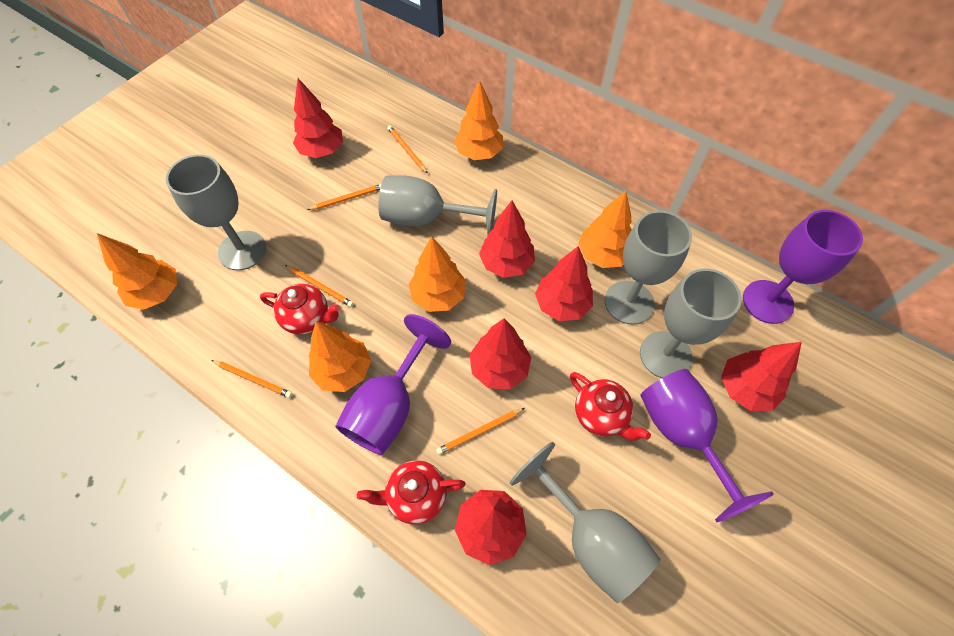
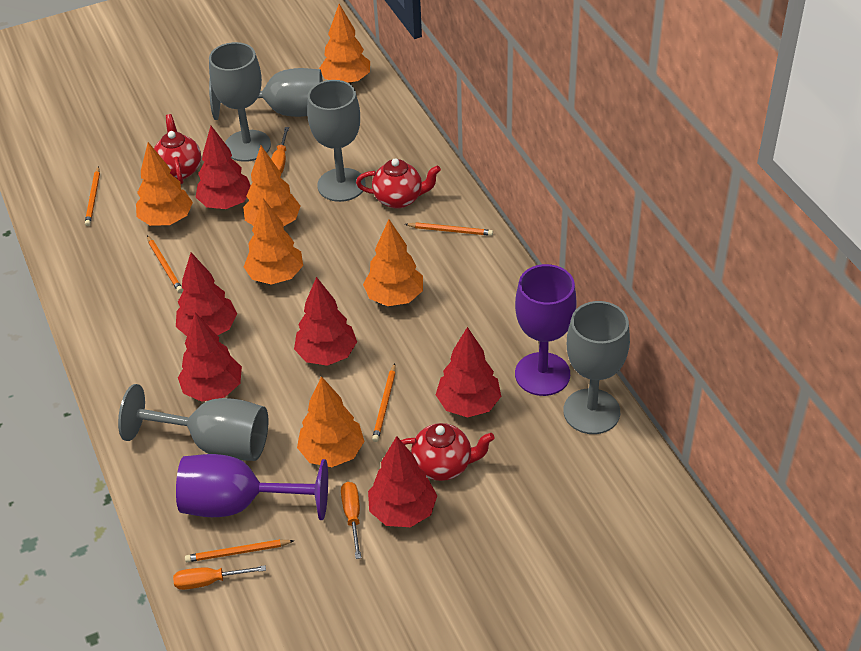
orange screwdriver: none = 0 -> [173,565,266,590] [271,127,289,173] [341,482,361,559] = 3
orange tree: [97,233,177,310] [309,321,371,392] [409,236,466,312] [454,80,503,160] [578,191,632,268] = 5 -> [136,142,193,226] [243,146,301,227] [244,198,303,285] [297,376,364,467] [319,4,370,84] [363,219,423,306] = 6
purple goblet: [336,314,451,455] [640,369,774,522] [743,210,863,324] = 3 -> [176,454,328,520] [515,264,577,396] = 2

